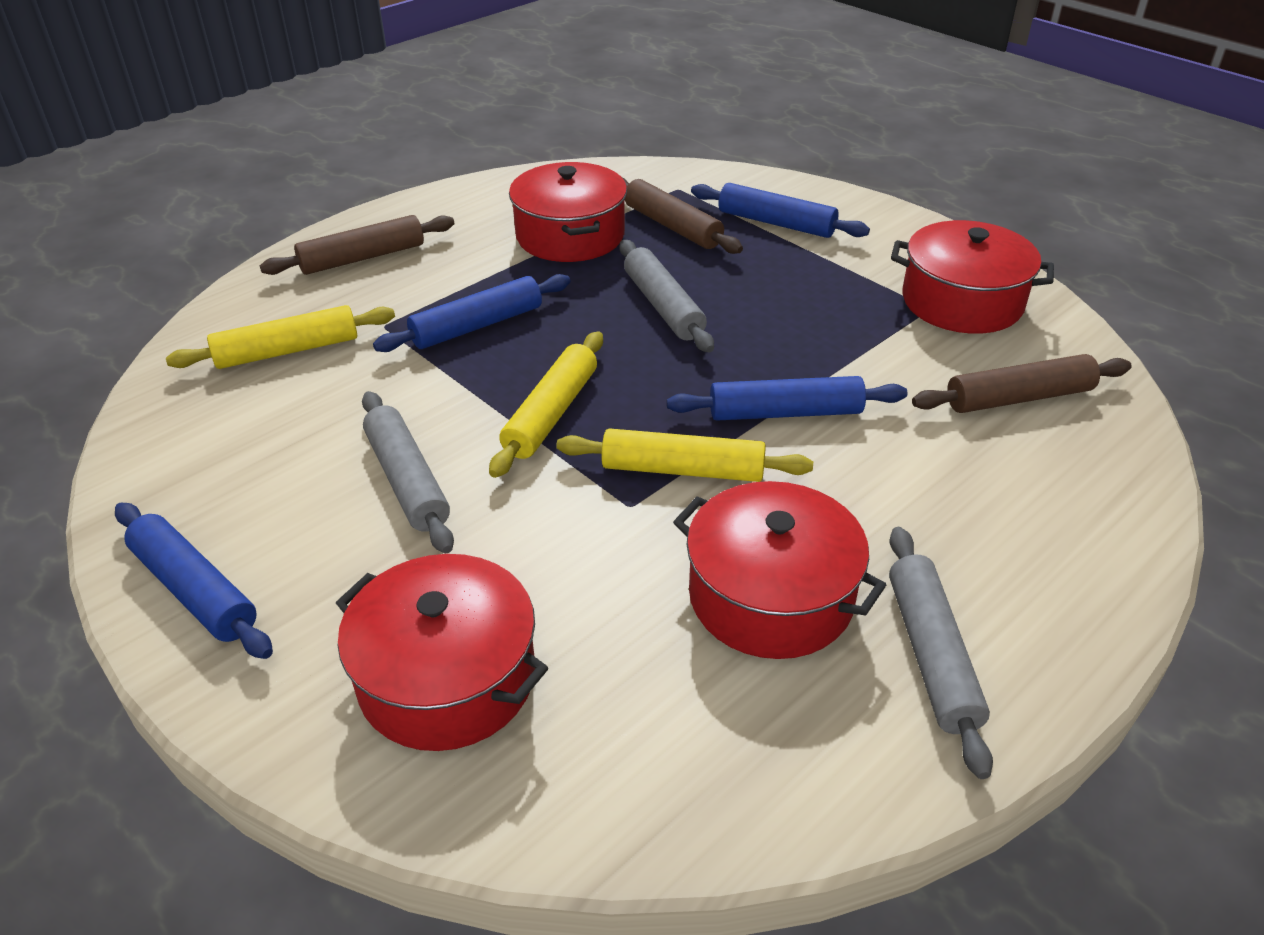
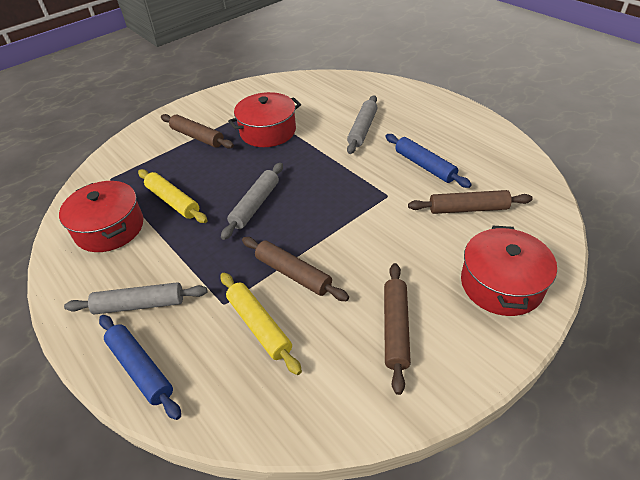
blue rolling pin: [115,503,273,659] [373,274,571,352] [667,376,908,421] [691,183,870,238] = 4 -> [99,315,181,420] [385,134,472,188] = 2
brown rolling pin: [260,215,454,275] [622,177,743,254] [912,354,1132,413] = 3 -> [161,114,234,149] [242,237,349,301] [384,263,411,395] [408,190,533,214] = 4
red pot: [336,554,548,751] [509,162,627,262] [673,481,886,659] [891,220,1054,334] = 4 -> [59,181,143,252] [228,92,301,147] [461,226,557,316] = 3
yellow rolling pin: [166,305,395,369] [489,332,603,478] [556,429,813,482] = 3 -> [138,169,208,223] [221,273,302,375] = 2

